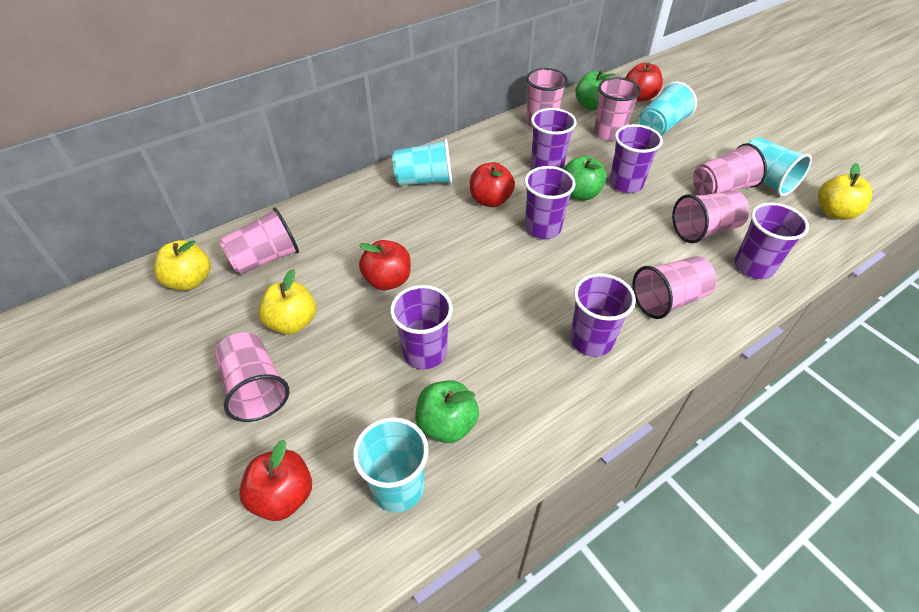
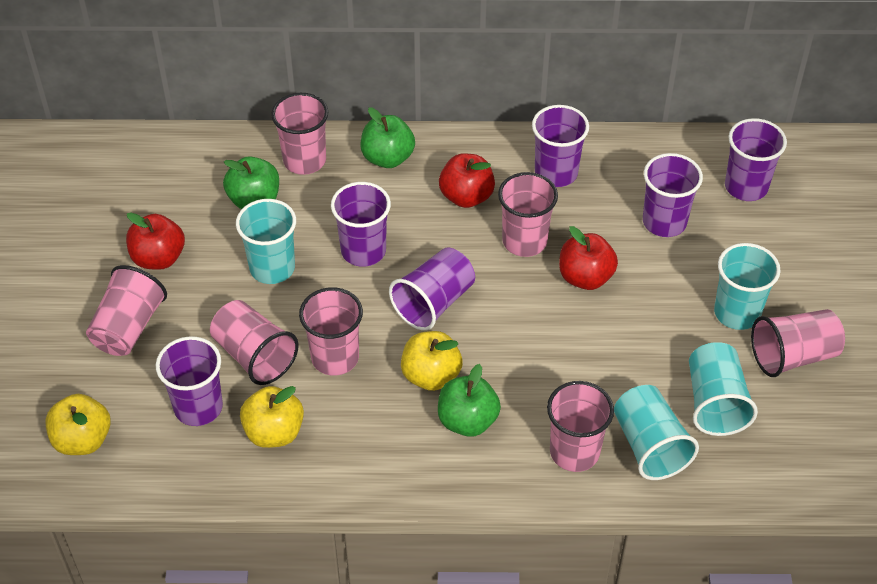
red apple: [239,440,312,521] [359,240,411,290] [470,162,515,207] [626,62,663,101] = 4 -> [126,212,185,270] [439,153,495,208] [559,226,618,290] = 3

